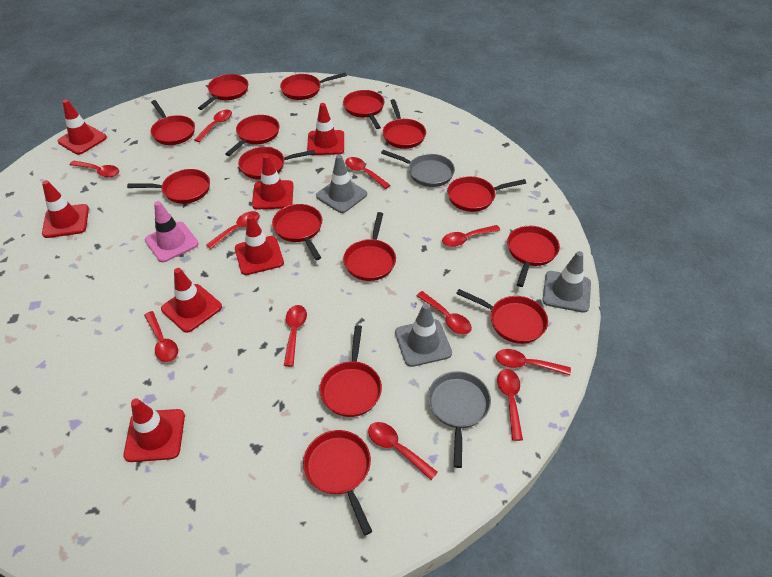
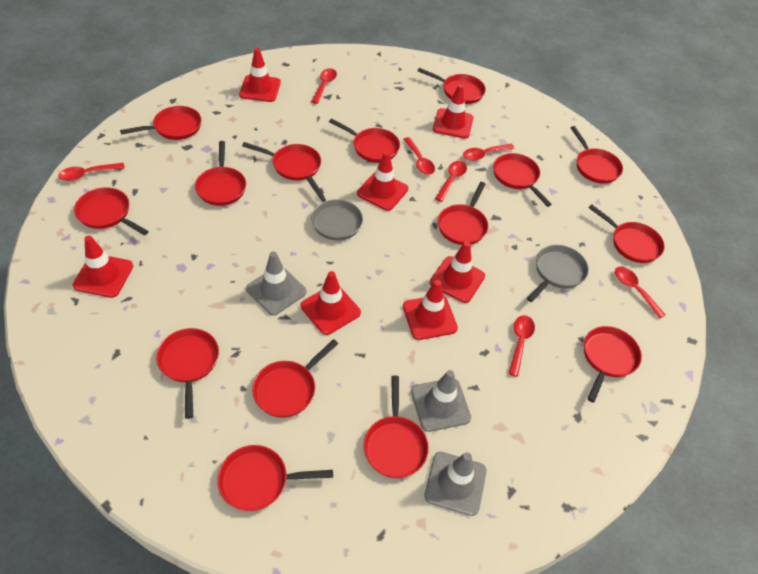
pink traffic cone: [145,201,199,262] = 1 -> none = 0
red spoon: [70,161,119,178] [144,311,178,362] [194,110,232,142] [206,211,260,249] [284,305,307,367] [345,157,390,189] [368,422,438,480] [416,291,472,335] [442,225,500,247] [496,349,571,375] [497,369,523,441] = 11 -> [58,163,125,181] [311,68,337,104] [403,137,435,175] [435,161,467,202] [463,144,514,161] [508,315,535,377] [615,266,666,319] = 7

